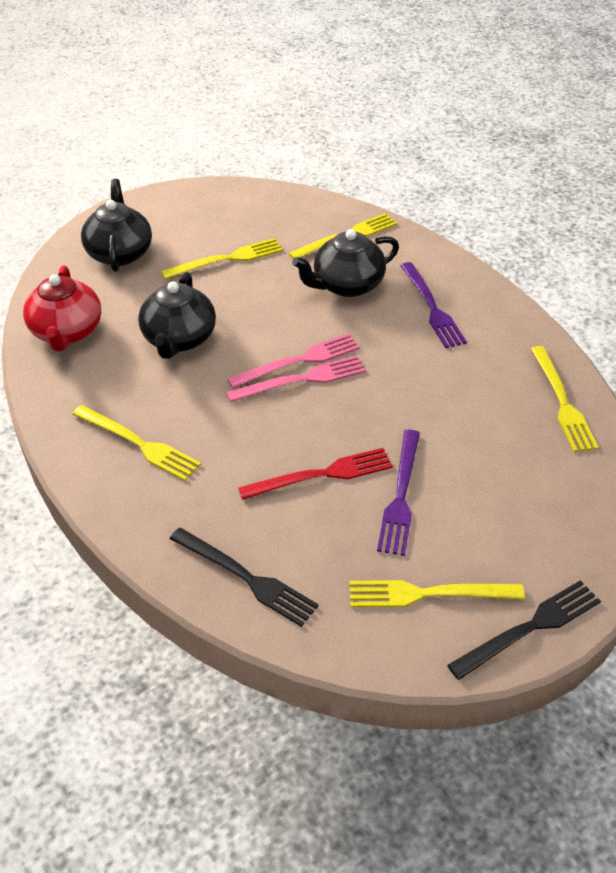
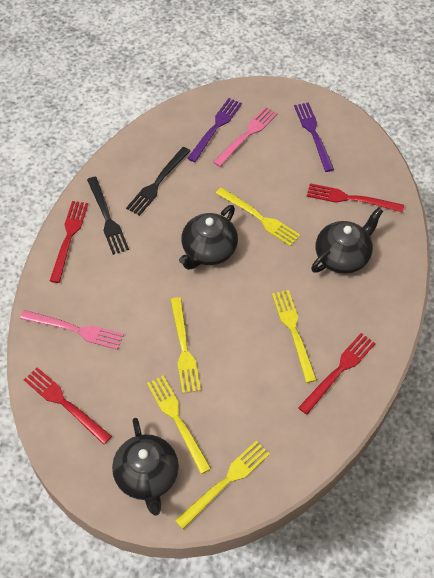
red fork: [238,448,393,500] = 1 -> [24,367,112,445] [50,201,88,283] [298,333,376,415] [307,183,404,213] = 4
red teapot: [23,265,101,351] = 1 -> none = 0

